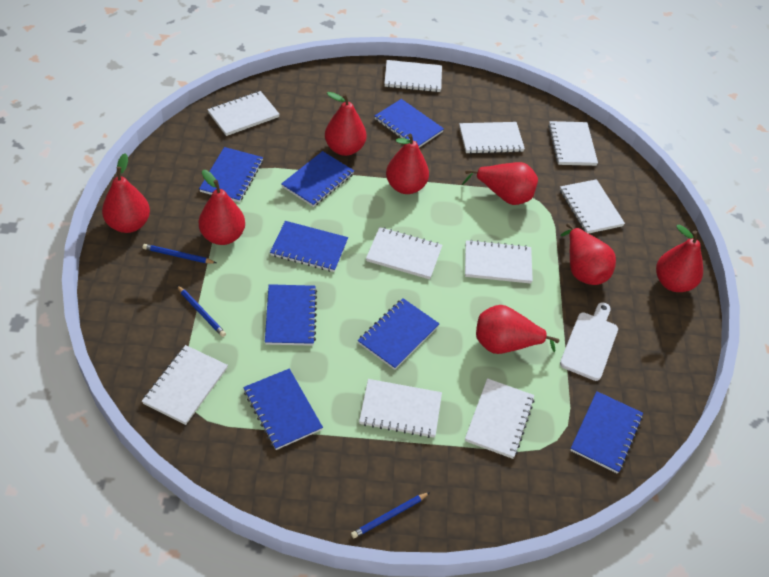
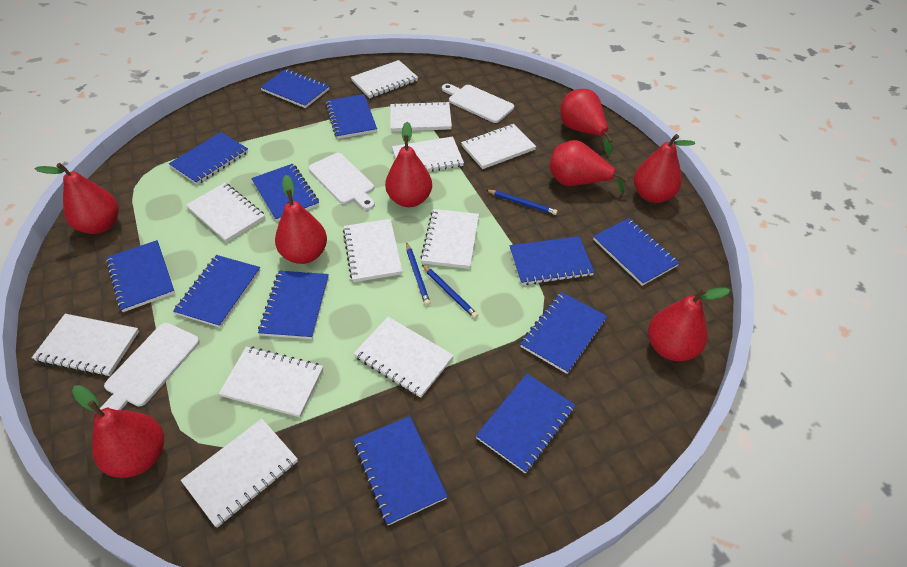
blue notebook: [199,147,263,202] [243,368,323,450] [265,284,317,346] [270,221,348,272] [281,151,354,207] [358,298,440,370] [374,99,444,147] [570,391,643,474] = 8 -> [106,240,175,312] [169,132,248,185] [173,255,261,328] [251,164,319,222] [258,271,329,339] [260,69,329,108] [325,94,377,139] [353,416,448,525] [476,374,576,474] [510,236,594,285] [520,292,607,374] [593,218,680,286] = 12
white cutting board: [560,302,618,381] = 1 -> [100,323,200,410] [309,153,375,210] [442,84,514,123] = 3
white notebook: [142,345,228,425] [207,91,280,136] [359,379,442,438] [366,227,442,279] [384,60,442,92] [459,122,525,154] [465,240,533,284] [465,378,535,459] [548,121,598,166] [560,179,625,234] = 10 -> [32,314,139,376] [181,419,298,528] [186,183,265,243] [219,346,323,417] [343,219,403,282] [351,60,418,98] [354,317,454,398] [390,101,452,132] [392,136,464,172] [420,209,479,269] [461,124,536,169] = 11

